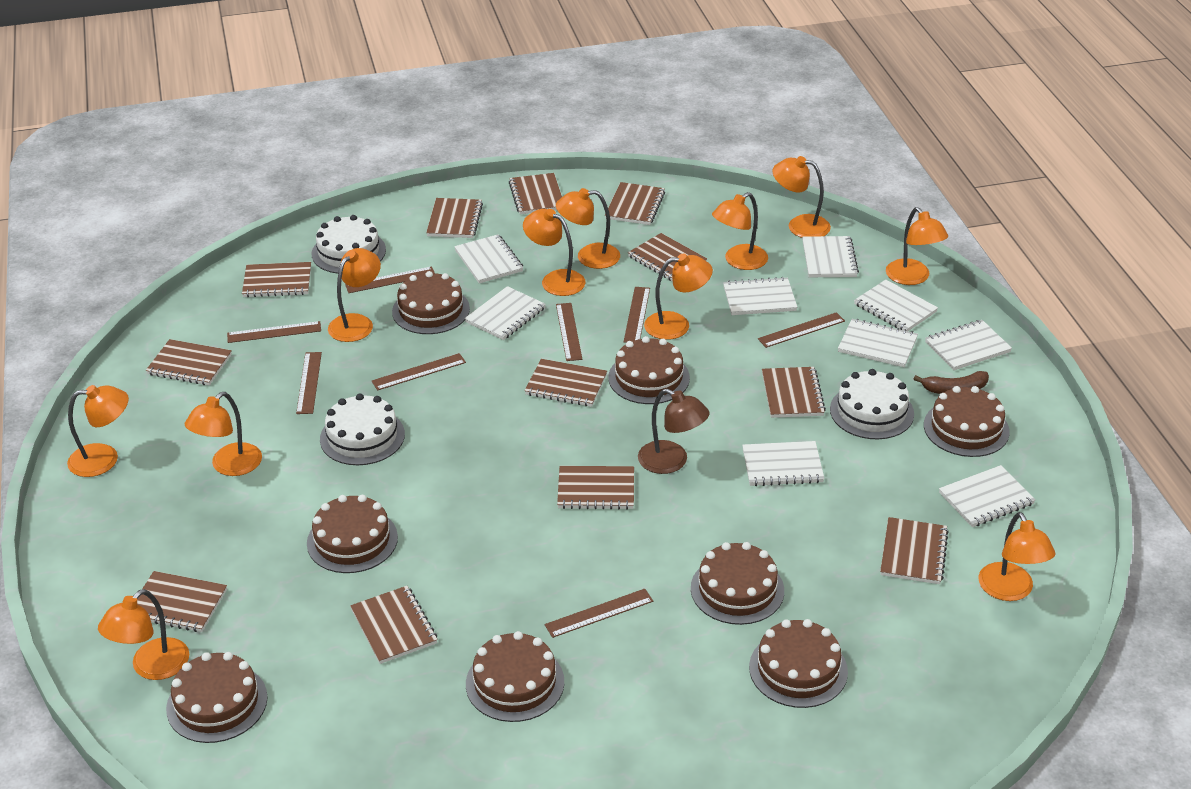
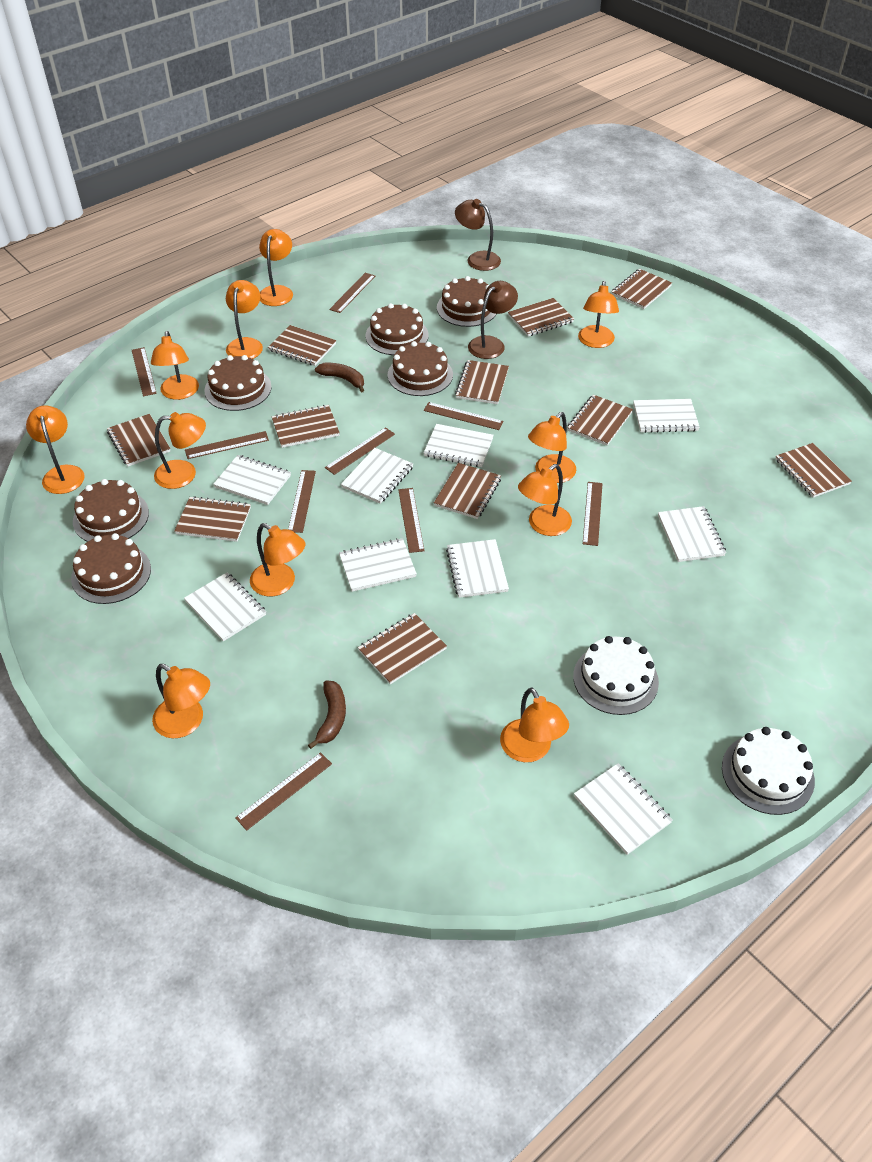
brown banana: [914,371,989,394] = 1 -> [308,680,346,749] [315,363,364,392] = 2
brown cake: [166,652,268,743] [307,495,398,573] [392,271,470,334] [466,631,564,722] [608,336,690,404] [691,542,784,625] [749,619,848,708] [924,386,1010,457] = 8 -> [71,533,151,604] [73,479,149,542] [204,355,272,411] [365,303,428,355] [388,341,453,396] [437,276,496,327] = 6
brown lamp: [638,389,710,474] = 1 -> [455,199,501,271] [468,281,518,359] = 2
brown notebook: [137,571,227,632] [146,339,232,385] [242,262,311,297] [350,586,438,664] [426,198,483,238] [508,173,562,215] [524,359,607,407] [557,466,634,510] [605,182,665,225] [628,233,707,282] [762,367,826,418] [880,517,949,584] = 12 -> [107,414,170,466] [174,496,251,542] [268,325,336,366] [272,405,340,448] [358,613,447,684] [434,463,501,519] [455,360,509,404] [508,298,574,336] [567,395,633,446] [611,269,672,309] [775,443,852,498] = 11
brown ruler: [227,321,321,343] [296,352,322,414] [345,266,435,293] [372,353,466,391] [545,589,653,638] [556,303,582,361] [624,287,650,343] [758,312,845,348] = 8 -> [132,347,157,396] [185,431,269,459] [236,752,332,830] [288,470,316,533] [325,427,395,475] [329,273,375,313] [398,488,424,553] [424,402,503,430] [583,482,603,546] = 9
white cake: [312,215,386,274] [320,393,405,465] [830,369,914,439] = 3 -> [573,636,659,715] [722,727,815,815] = 2

